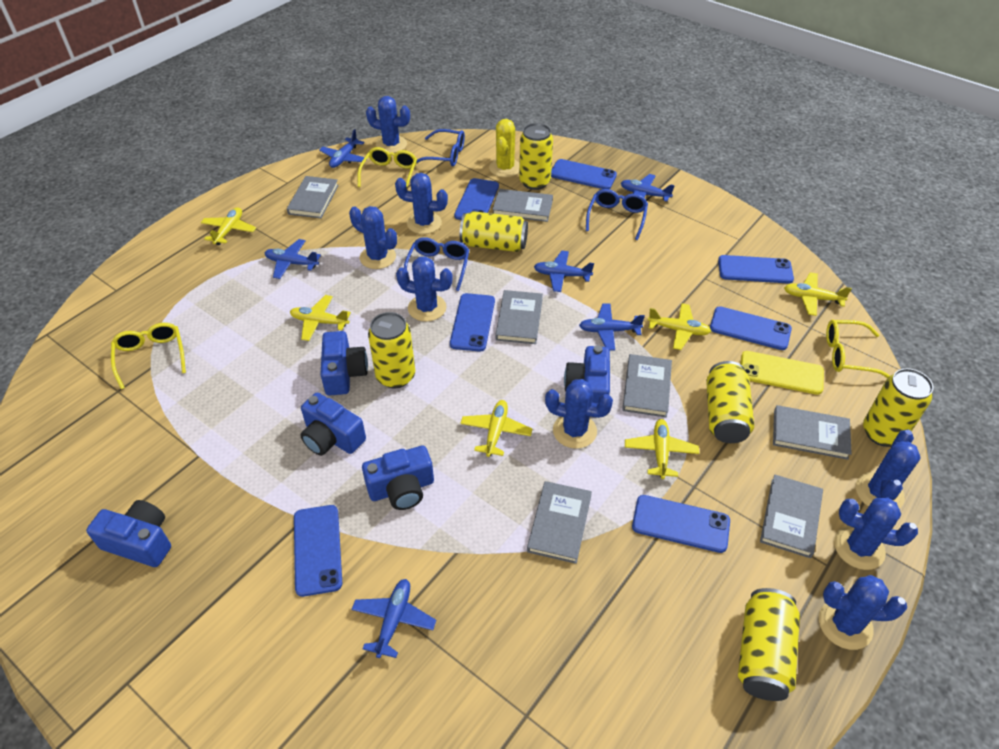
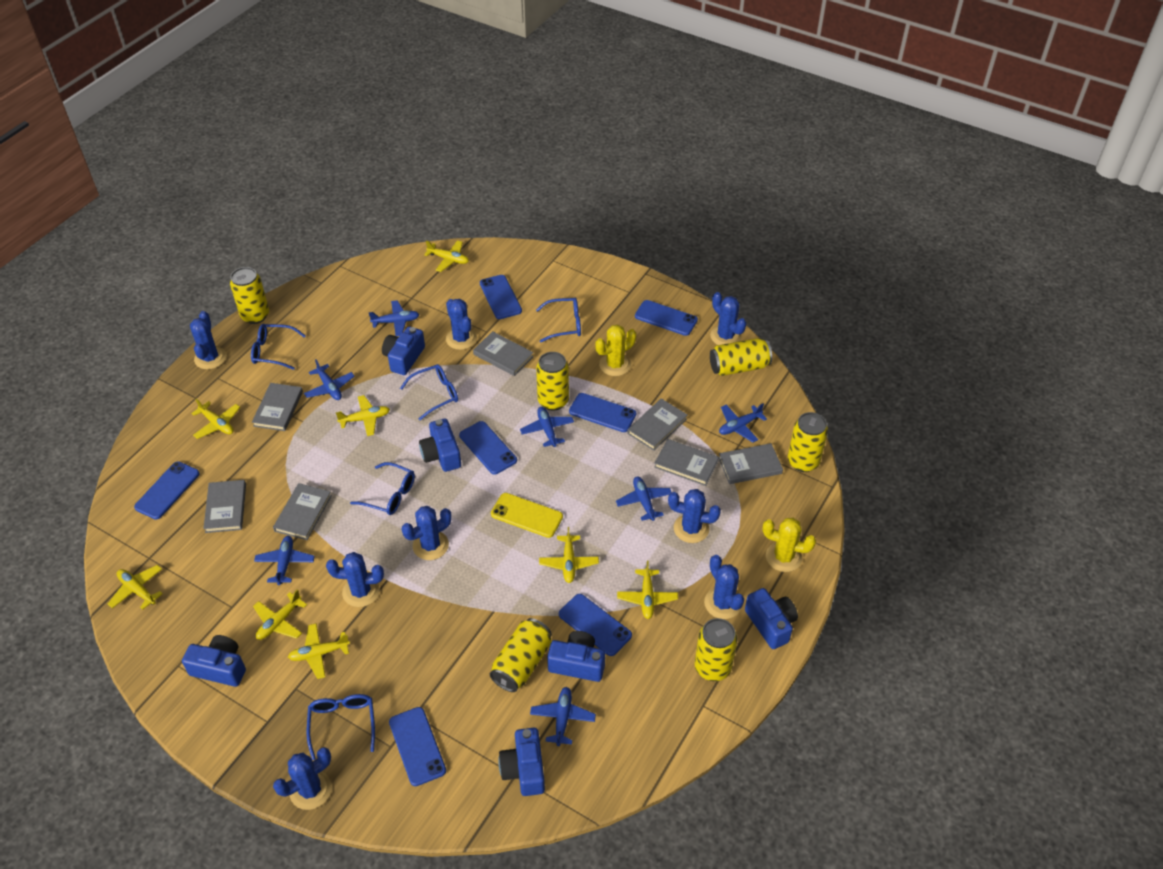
blue camera: [86,500,171,567] [300,393,366,456] [320,331,368,396] [362,446,434,510] [564,345,610,403] = 5 -> [182,635,246,687] [382,326,425,375] [419,418,461,472] [498,728,545,796] [547,631,605,682] [745,588,798,649] = 6
blue glasses: [404,237,469,291] [416,129,465,167] [586,189,648,240] = 3 -> [251,324,306,370] [307,694,375,760] [350,462,415,515] [400,364,458,420] [536,298,581,343] = 5
blue plane: [265,239,321,279] [319,129,368,168] [351,579,436,658] [534,251,594,292] [579,303,645,351] [621,174,675,202] = 6 -> [254,536,315,585] [304,359,355,400] [369,300,420,336] [520,407,574,447] [530,687,596,746] [616,476,672,521] [719,403,767,443] = 7
yellow cactus: [489,119,519,178] = 1 -> [595,324,636,376] [762,518,816,572] = 2
yellow glasses: [111,323,186,389] [358,147,417,187] [826,320,890,378] = 3 -> none = 0
yellow plane: [201,207,256,245] [290,295,351,341] [460,400,533,457] [625,419,699,479] [648,303,711,350] [784,272,852,316] = 6 -> [108,565,163,610] [191,398,240,439] [253,589,307,640] [288,623,350,679] [336,395,390,436] [424,240,469,272] [539,527,599,583] [617,561,678,619] = 8

